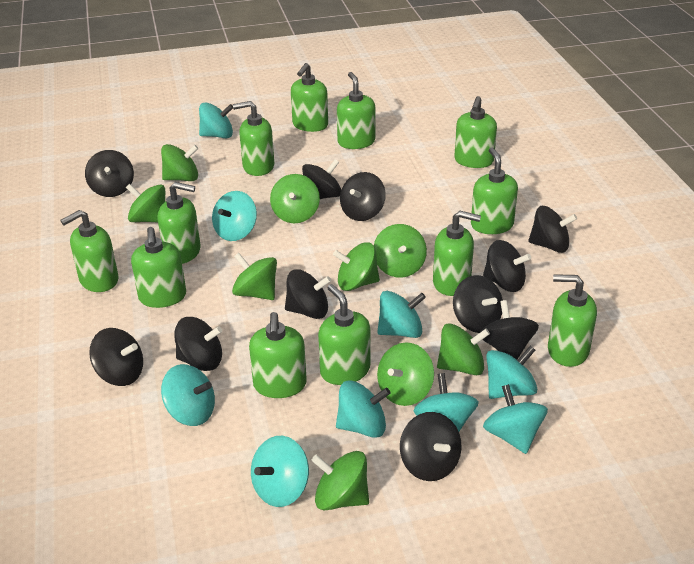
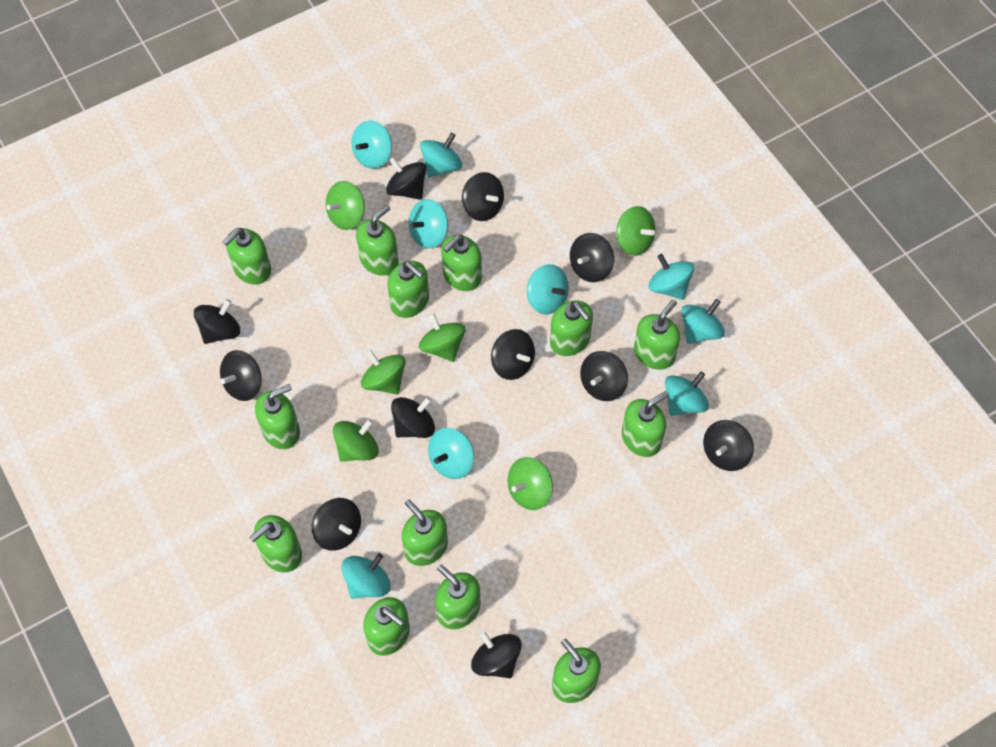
green soap dispenser: [60,210,118,292] [131,227,186,308] [158,182,200,264] [233,101,274,176] [249,312,307,398] [291,63,328,132] [318,284,370,385] [337,72,375,149] [433,211,481,296] [454,96,497,168] [471,147,518,234] [548,274,597,367] = 12 -> [223,228,271,285] [249,515,302,573] [255,384,300,449] [356,205,399,276] [363,597,410,656] [387,261,429,318] [402,499,448,566] [435,565,481,629] [441,235,482,291] [550,300,593,356] [552,638,601,703] [622,391,669,457] [634,300,680,370] = 13
green spinning top: [126,183,165,222] [161,144,198,181] [232,253,277,300] [270,174,320,223] [311,451,369,510] [333,242,380,291] [374,224,427,278] [377,343,434,406] [437,323,490,375] = 9 -> [326,181,365,230] [333,419,379,462] [361,349,406,395] [419,313,466,362] [507,457,553,510] [616,206,656,256] = 6

